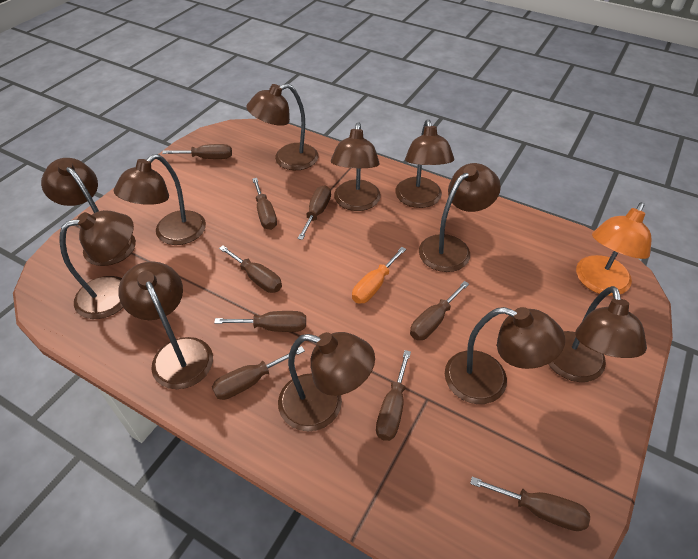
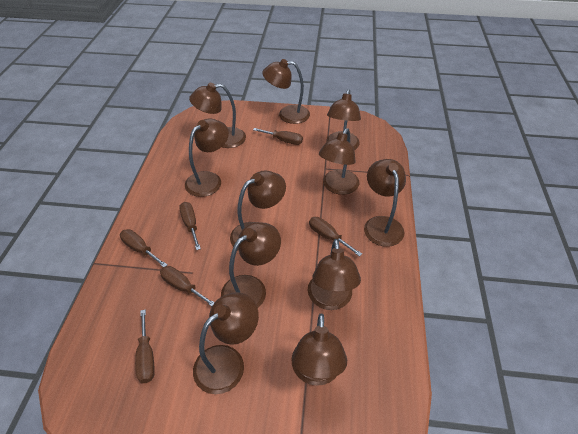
brown screwdriver: [162,144,232,159] [212,346,305,400] [214,311,306,332] [219,245,282,293] [252,178,277,230] [297,185,331,240] [376,350,411,441] [410,281,469,340] [470,477,590,531] = 9 -> [120,229,167,267] [135,310,155,383] [160,266,215,306] [179,202,201,250] [253,128,303,145] [309,217,362,257] = 6
orange lamp: [576,202,652,296] = 1 -> none = 0
orange screwdriver: [352,247,406,304] = 1 -> none = 0

